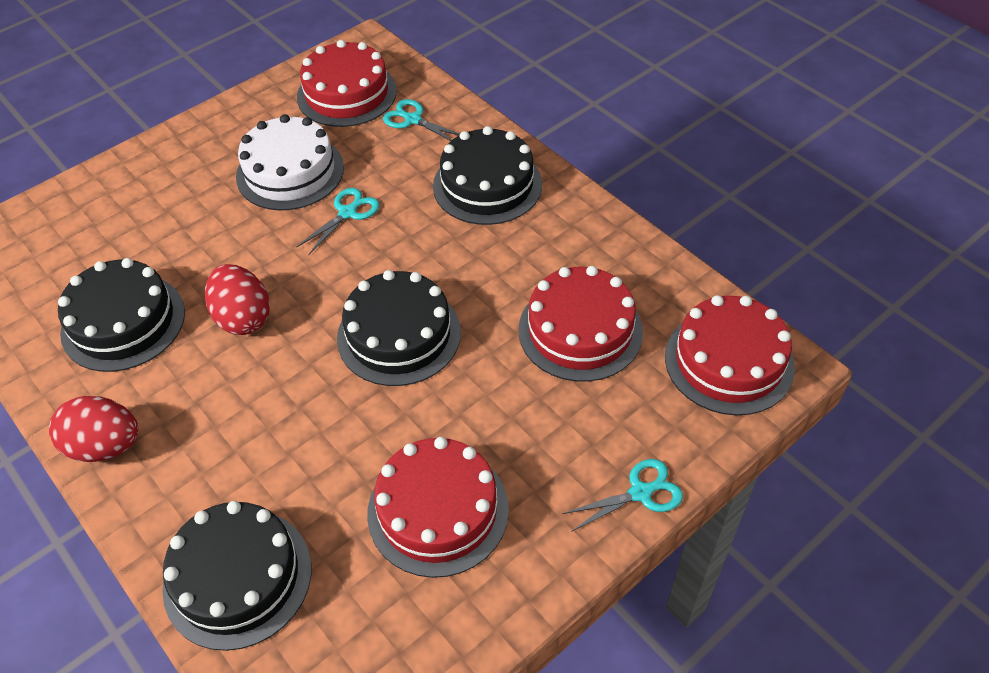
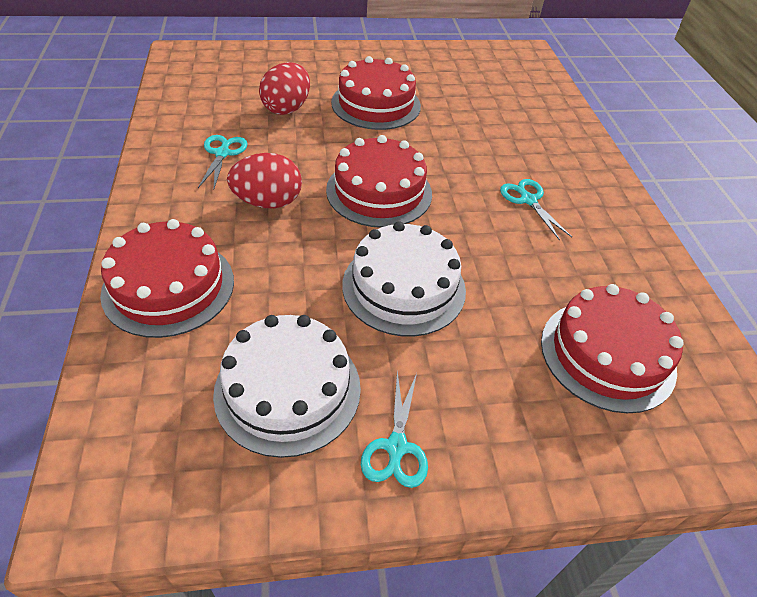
black cake: [58,258,185,372] [162,501,311,651] [337,270,461,386] [433,126,542,225] = 4 -> none = 0
white cake: [236,114,344,210] = 1 -> [213,315,361,458] [342,222,466,336] = 2

